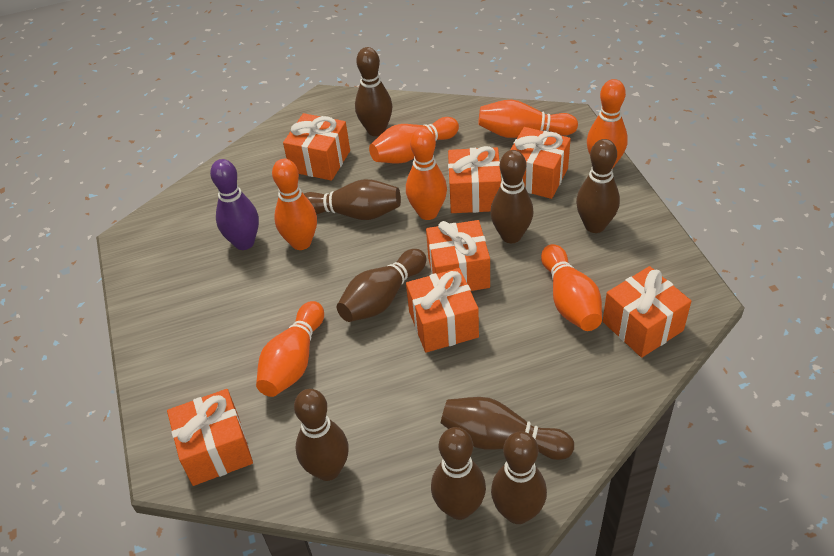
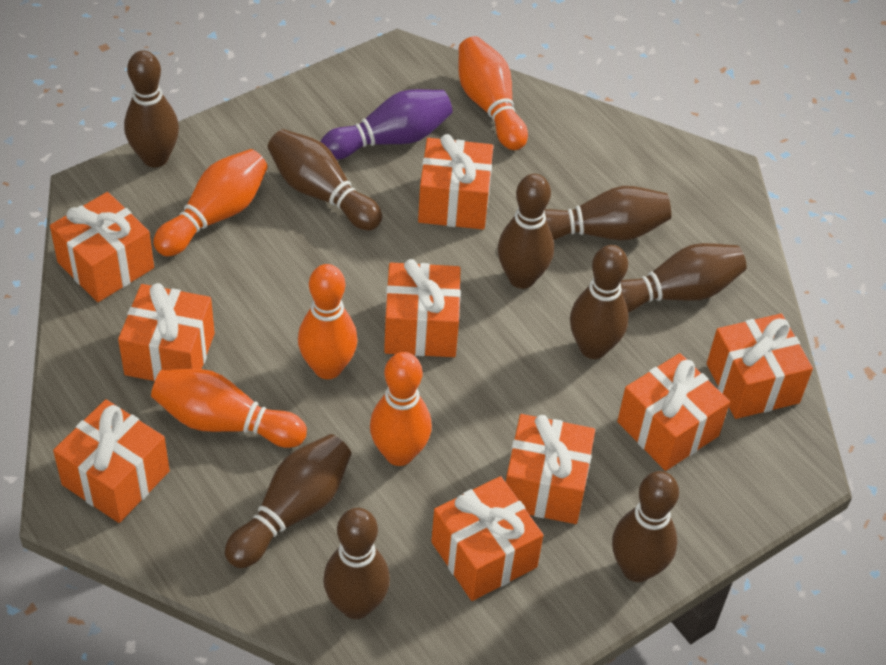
orange bowling pin: [256,301,324,397] [272,159,317,250] [369,117,459,164] [406,128,447,220] [478,100,578,138] [541,244,602,331] [587,79,628,169] = 7 -> [151,369,307,448] [153,149,268,256] [298,264,358,379] [370,352,432,466] [458,36,528,150] = 5
orange gift: [167,389,253,486] [283,113,350,181] [406,268,479,353] [426,220,490,291] [448,146,501,213] [510,127,571,199] [603,266,691,358] = 7 -> [50,192,154,302] [53,399,170,523] [118,283,215,381] [384,259,461,357] [418,134,493,229] [431,476,543,601] [506,414,595,524] [617,353,730,471] [707,313,813,419] = 9

